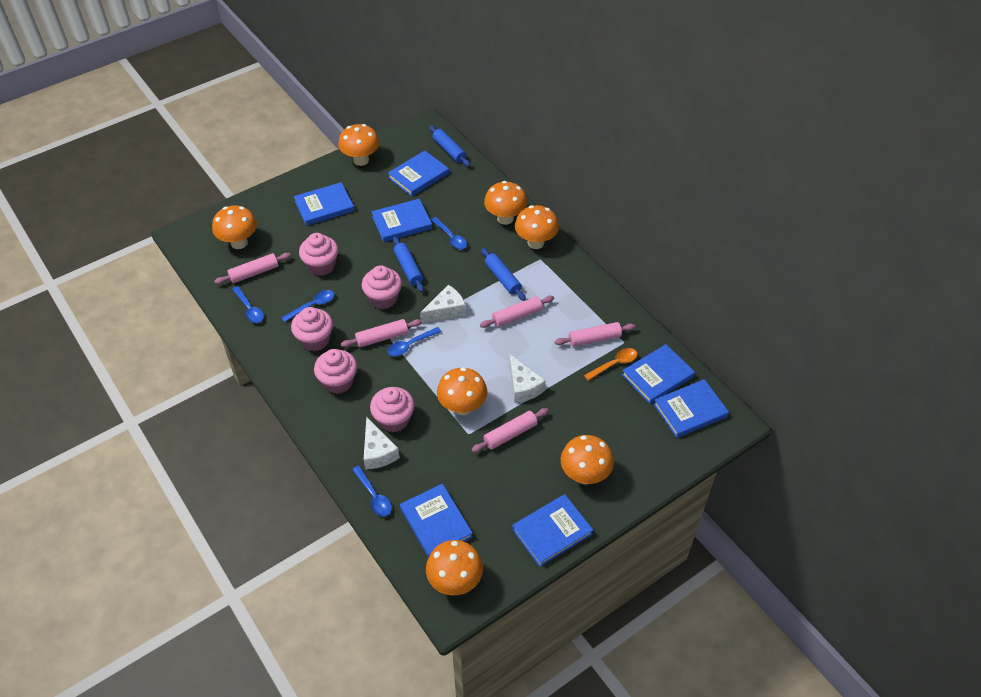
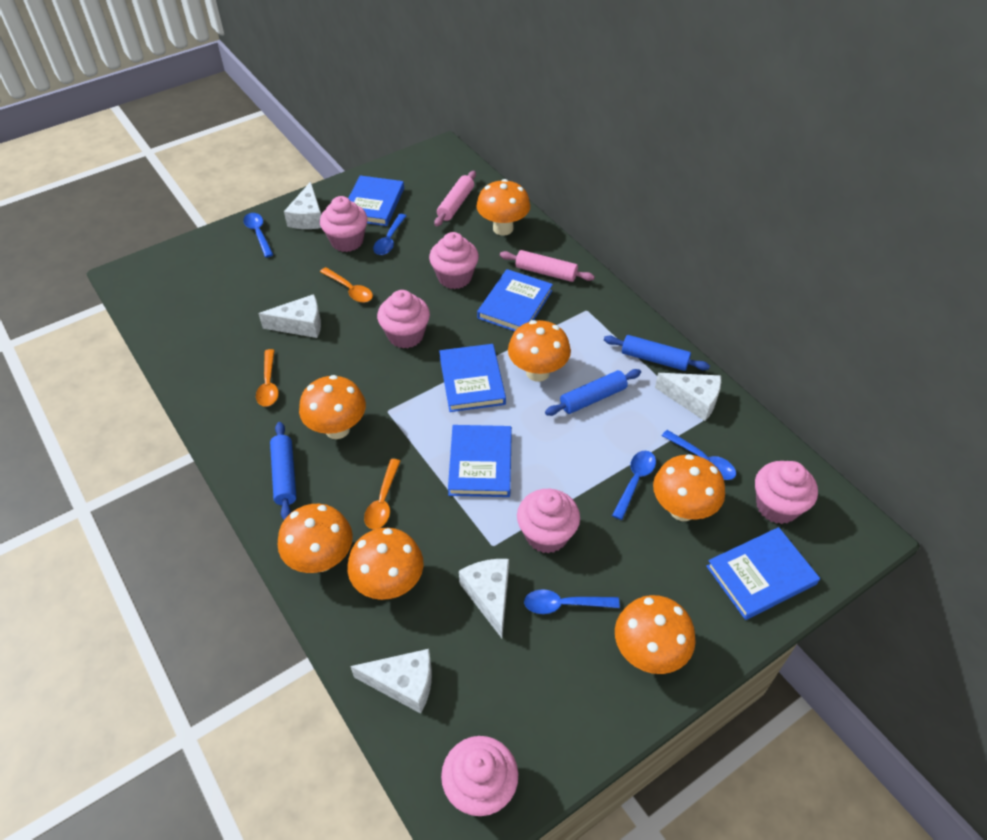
blue book: [294,182,354,226] [371,199,432,242] [388,150,449,196] [400,484,473,558] [512,494,593,567] [622,344,695,404] [653,379,729,438] = 7 -> [349,175,404,226] [439,344,506,412] [448,425,512,497] [477,269,553,331] [706,527,820,620] = 5
orange spoon: [584,348,637,381] = 1 -> [256,349,279,407] [320,267,373,303] [364,459,400,530] = 3
pink cupcake: [291,307,333,351] [299,233,338,276] [314,349,357,394] [362,265,402,309] [370,387,414,432] = 5 -> [320,196,368,252] [377,290,430,348] [429,232,479,289] [441,736,518,816] [517,489,580,554] [755,461,818,524] = 6
pink rolling pin: [214,253,291,284] [341,319,422,347] [471,408,549,452] [480,296,554,328] [555,322,636,347] = 5 -> [434,171,476,226] [500,250,595,282] = 2
white cheese: [364,417,400,470] [420,285,466,323] [509,354,546,403] = 3 -> [258,294,321,338] [284,182,321,229] [350,649,432,714] [459,559,509,638] [655,373,721,421] = 5

